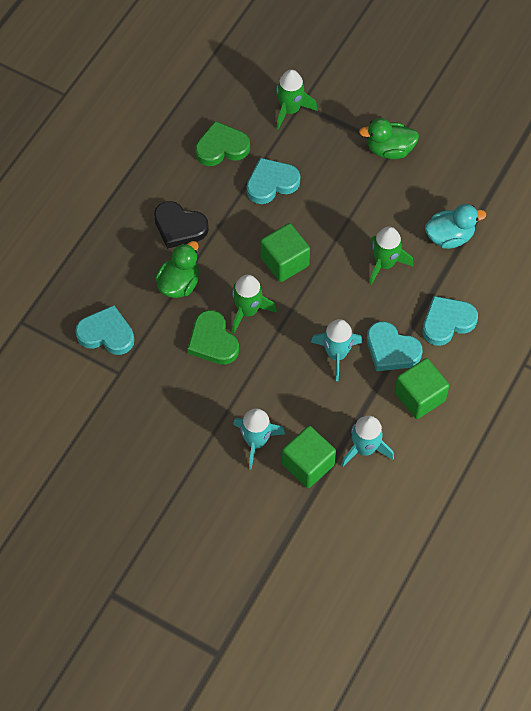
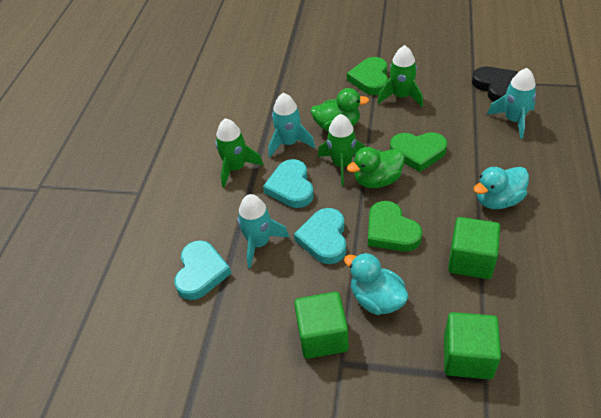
green heart: [187,310,239,365] [195,121,250,166] = 2 -> [347,57,388,95] [368,201,422,252] [390,132,447,172] = 3
turquoise duck: [425,204,486,249] = 1 -> [344,253,409,315] [473,167,529,209] = 2
turquoise heart: [75,305,134,355] [247,158,300,204] [367,321,422,371] [422,296,478,346] = 4 -> [174,240,231,300] [263,159,314,208] [294,208,346,264] = 3

